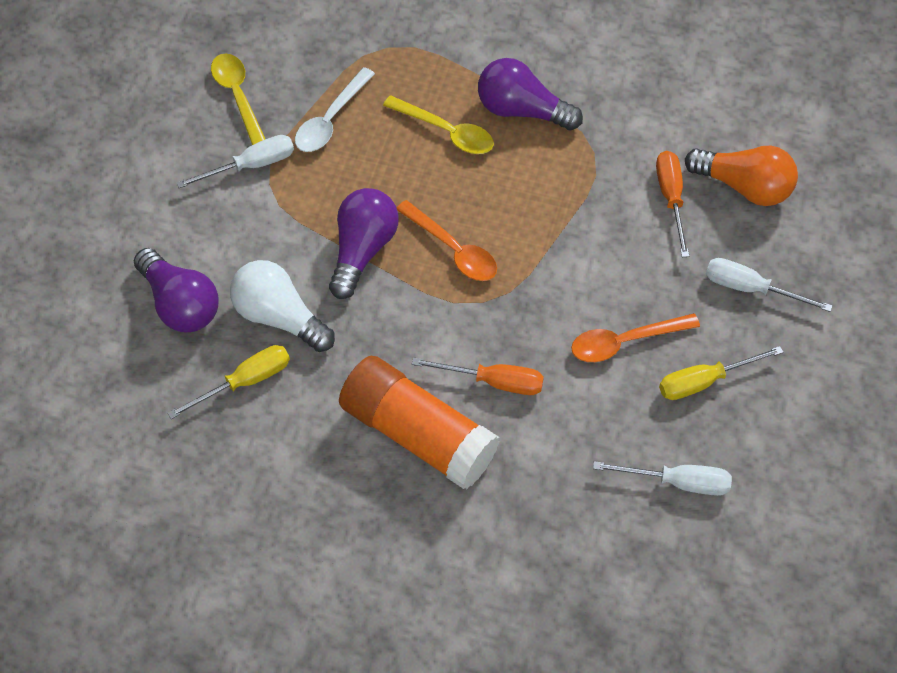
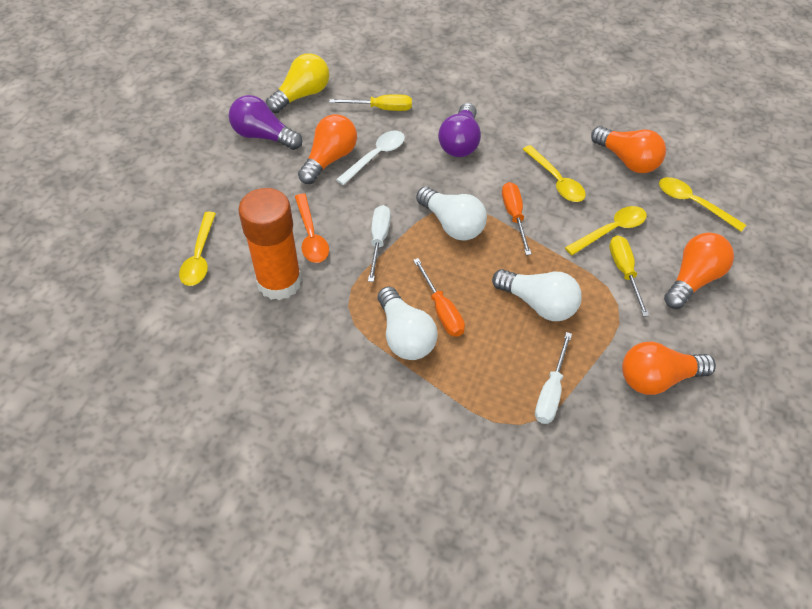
orange light bulb: [685,146,798,206] = 1 -> [298,114,357,184] [591,126,666,173] [622,341,716,395] [664,233,734,309] = 4
orange spoon: [397,200,497,281] [571,313,700,362] = 2 -> [295,194,329,263] = 1
purple light bulb: [134,248,219,332] [329,188,398,299] [478,58,583,130] = 3 -> [229,95,302,150] [438,103,481,157] = 2
white light bulb: [230,260,335,352] = 1 -> [378,286,438,360] [416,187,487,241] [492,269,582,321] = 3
white screwdriver: [177,135,294,188] [593,461,732,496] [706,258,833,312] = 3 -> [368,205,391,282] [535,332,572,424] = 2
yellow light bulb: none = 0 -> [266,53,329,113] = 1
yellow spoon: [211,53,265,145] [383,95,494,154] = 2 -> [179,212,216,286] [523,145,586,202] [565,206,647,255] [659,177,746,232] = 4

